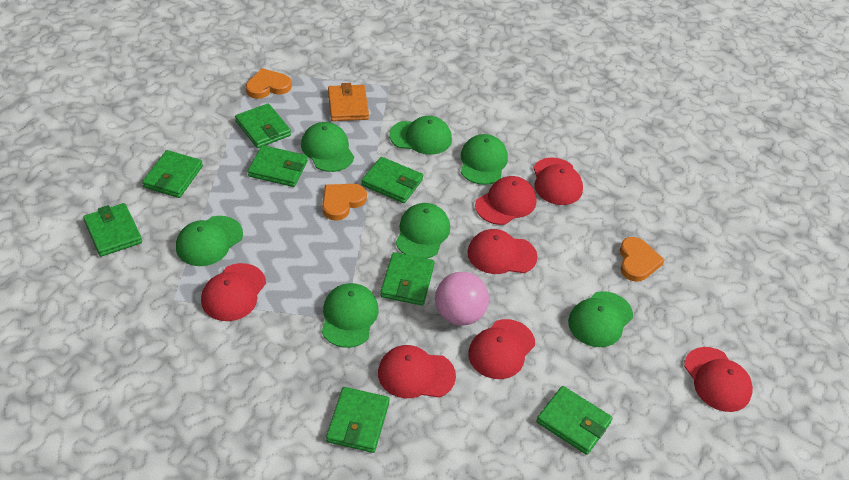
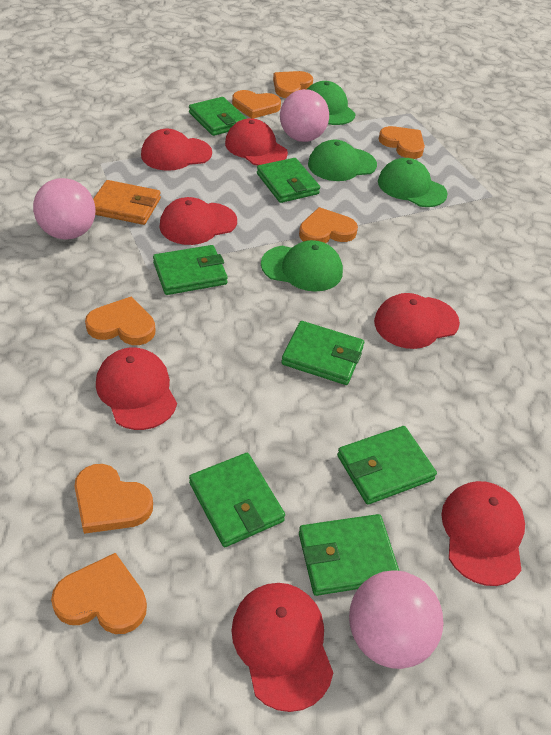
green cap: [176,216,243,266] [301,122,354,172] [322,283,379,348] [389,116,452,155] [396,203,450,259] [461,134,508,185] [568,291,633,347] = 7 -> [261,240,343,292] [307,81,356,125] [308,140,377,181] [378,158,448,207] = 4
green wallet: [83,203,142,257] [142,150,203,198] [235,103,291,148] [248,145,308,187] [326,387,390,453] [362,157,423,203] [380,252,435,306] [536,386,612,455] = 8 -> [153,245,228,295] [189,97,247,136] [189,453,285,547] [257,158,320,203] [281,321,364,385] [299,514,399,596] [337,426,437,505] = 7
orange heart: [246,68,292,99] [322,184,367,221] [620,237,664,282] = 3 -> [51,553,147,634] [74,464,153,534] [85,296,155,345] [232,90,281,119] [273,71,313,98] [299,207,358,243] [379,126,425,159] = 7
pink ball: [435,272,489,326] = 1 -> [33,178,95,240] [280,89,329,142] [349,570,443,669] = 3

